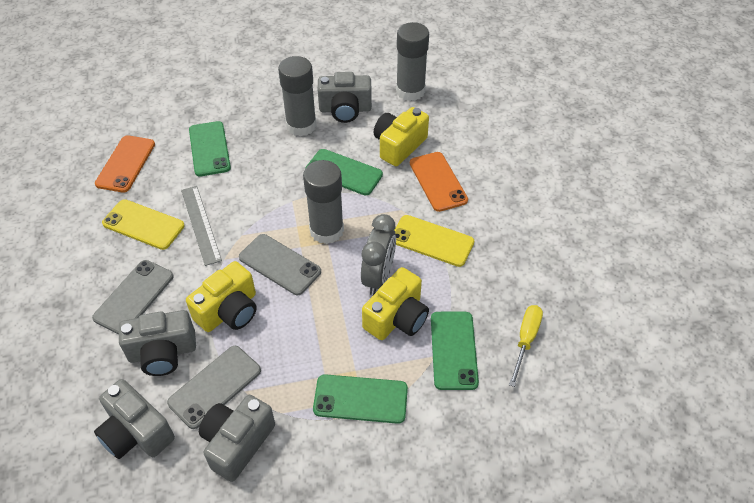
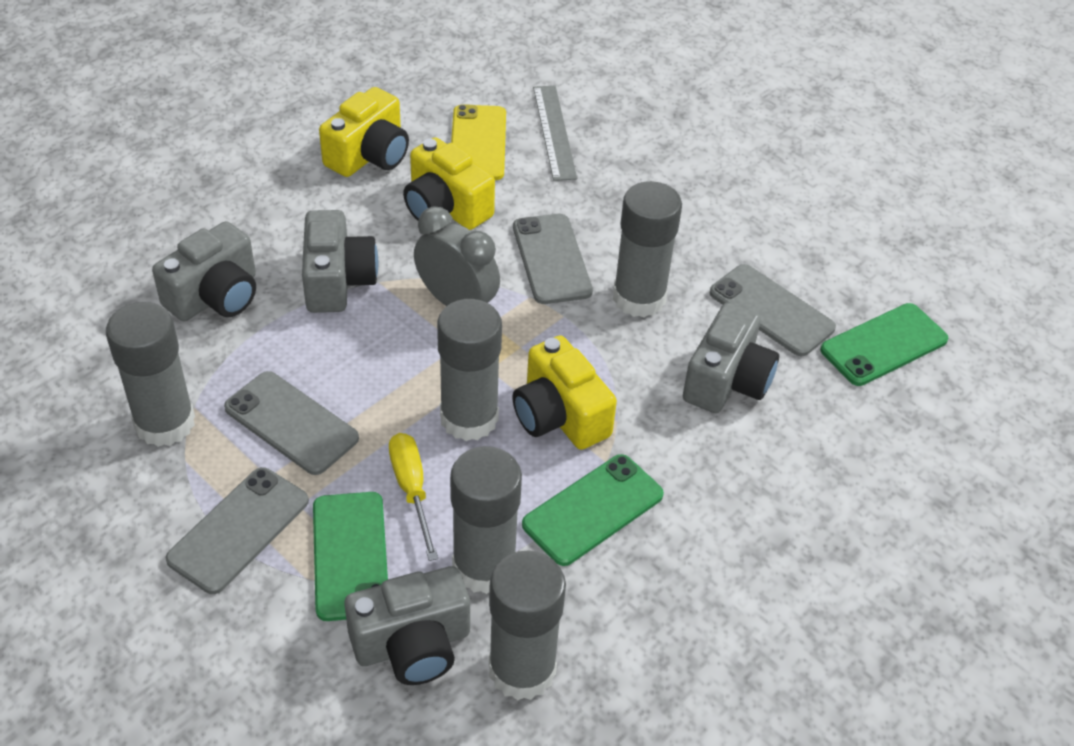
green phone: [189,121,231,177] [305,149,383,195] [313,374,408,424] [431,312,479,390] = 4 -> [313,492,388,621] [522,454,664,566] [820,303,948,386] = 3
grey glue stick: [278,56,317,136] [303,160,344,244] [396,22,429,101] = 3 -> [106,302,195,447] [437,299,502,441] [450,446,522,594] [489,551,566,701] [613,181,682,318] = 5
grey phone: [92,260,174,335] [167,346,261,429] [239,234,321,295] = 3 -> [166,467,309,594] [224,371,359,475] [513,214,593,304] [710,264,836,356] = 4
orange phone: [95,135,155,193] [410,152,468,212] = 2 -> none = 0
yellow phone: [102,199,185,250] [395,215,474,267] = 2 -> [451,104,506,180] = 1

